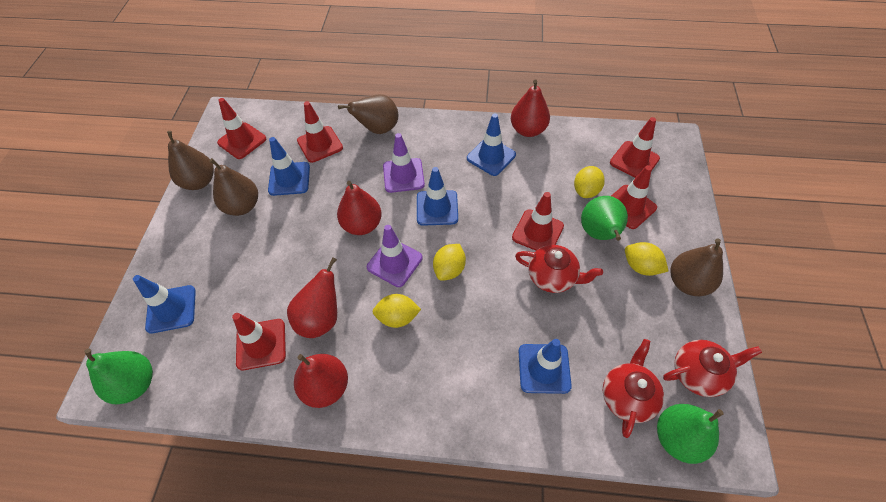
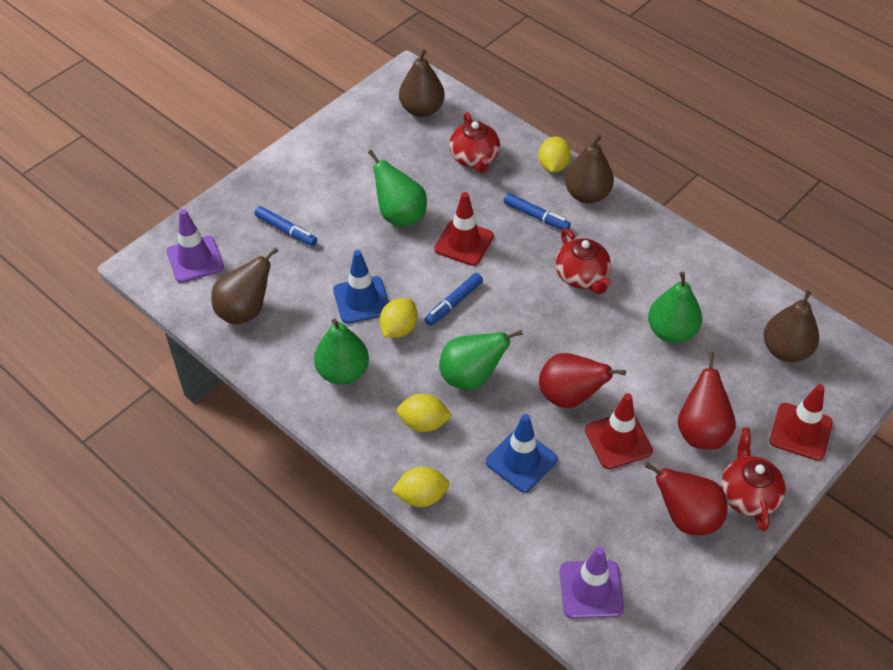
blue marker: none = 0 -> [255,206,317,246] [424,273,483,326] [503,193,571,230] = 3
blue traffic cone: [133,275,196,334] [268,137,310,196] [417,167,458,226] [467,113,516,176] [518,339,572,394] = 5 -> [333,250,389,324] [486,414,557,492] = 2
green pear: [84,349,153,404] [581,196,628,241] [657,404,724,464] = 3 -> [314,319,369,385] [368,150,427,227] [439,330,523,390] [648,272,702,343] = 4
red pear: [287,257,337,338] [294,354,348,408] [337,181,382,235] [511,79,550,137] = 4 -> [539,353,626,408] [645,462,728,535] [678,352,736,449] = 3
red traffic cone: [217,98,266,159] [232,313,286,370] [297,101,343,163] [512,192,564,250] [610,117,660,178] [611,165,657,229] = 6 -> [434,192,494,266] [585,393,653,469] [770,384,833,461] = 3

